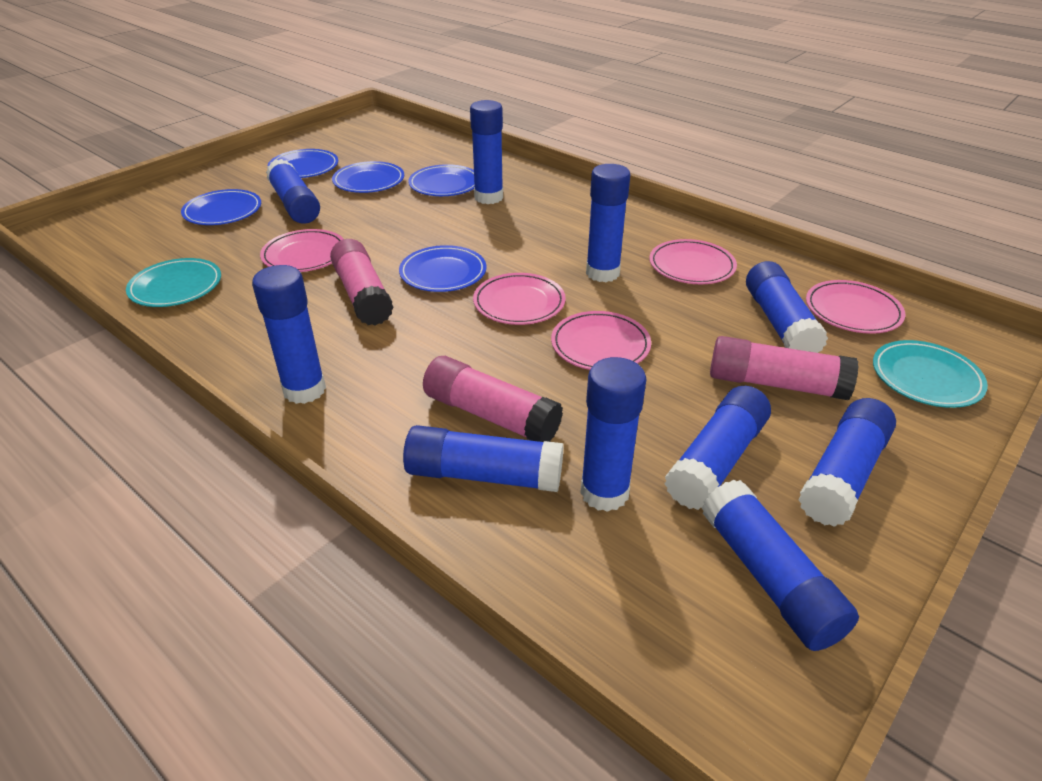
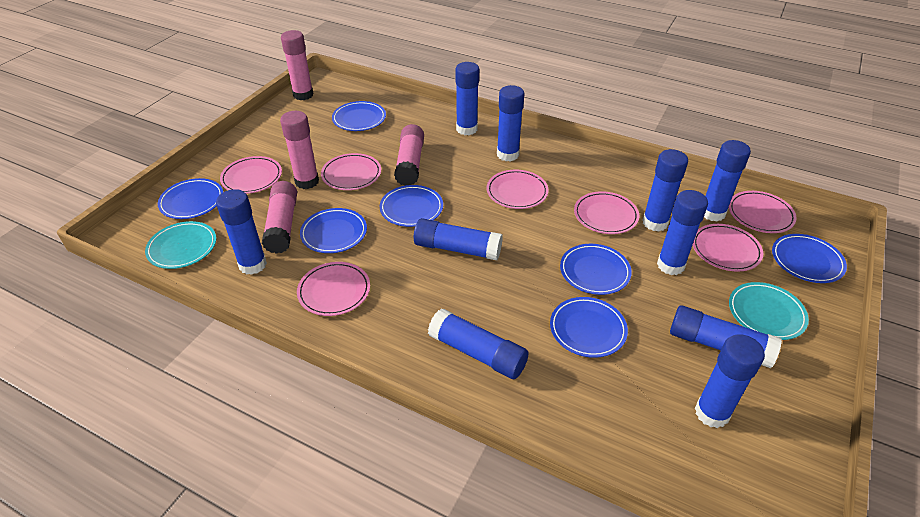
blue plate: [181,189,261,225] [267,149,338,178] [332,161,404,193] [399,245,487,292] [408,164,475,196] = 5 -> [158,178,223,219] [300,208,367,253] [332,101,386,131] [380,185,443,227] [550,297,628,358] [560,244,632,295] [772,234,847,283] = 7
pink glue stick: [330,239,394,326] [423,356,563,442] [710,336,859,400] = 3 -> [262,181,297,254] [280,111,319,189] [281,30,313,100] [394,124,424,186] = 4
pink plate: [260,229,344,272] [473,273,566,325] [551,311,651,370] [649,239,737,284] [806,280,905,334] = 5 -> [220,156,282,194] [297,262,370,316] [321,153,381,190] [487,170,549,209] [574,191,639,234] [693,224,763,272] [729,191,797,233] = 7

